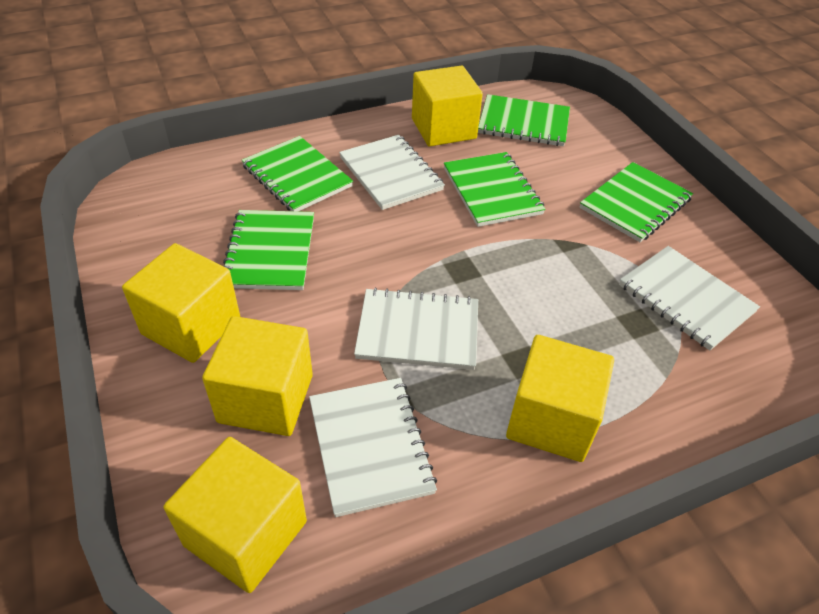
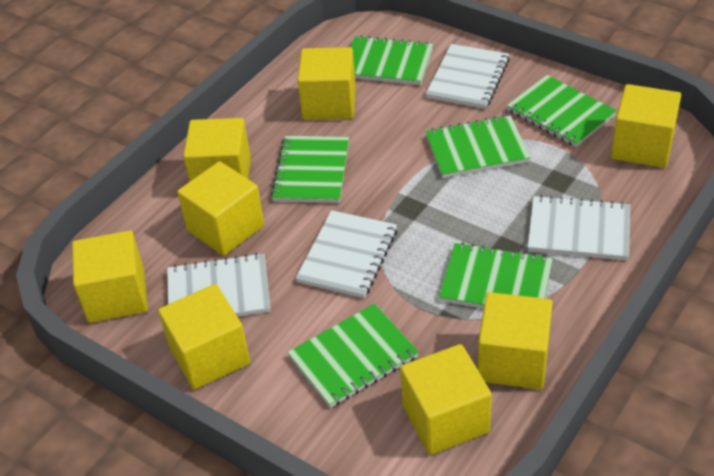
green notebook: [223,210,314,290] [241,136,353,211] [444,152,546,227] [478,94,570,146] [580,162,693,242] = 5 -> [271,136,349,203] [287,304,419,408] [351,35,433,85] [426,115,531,178] [439,242,553,308] [507,75,617,147] = 6
yellow cube: [122,243,240,363] [164,437,307,593] [202,316,313,436] [412,66,483,146] [506,335,614,462] = 5 -> [72,230,148,323] [158,284,250,390] [177,161,264,256] [183,118,251,182] [297,47,356,120] [400,344,492,455] [478,292,553,389] [611,84,681,168] = 8

